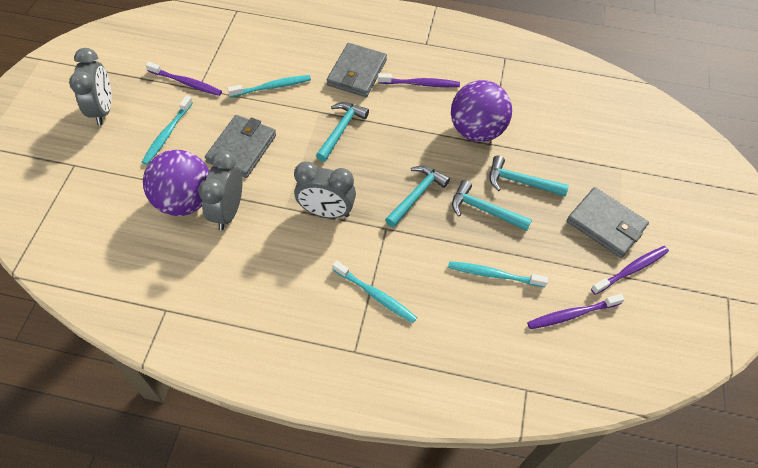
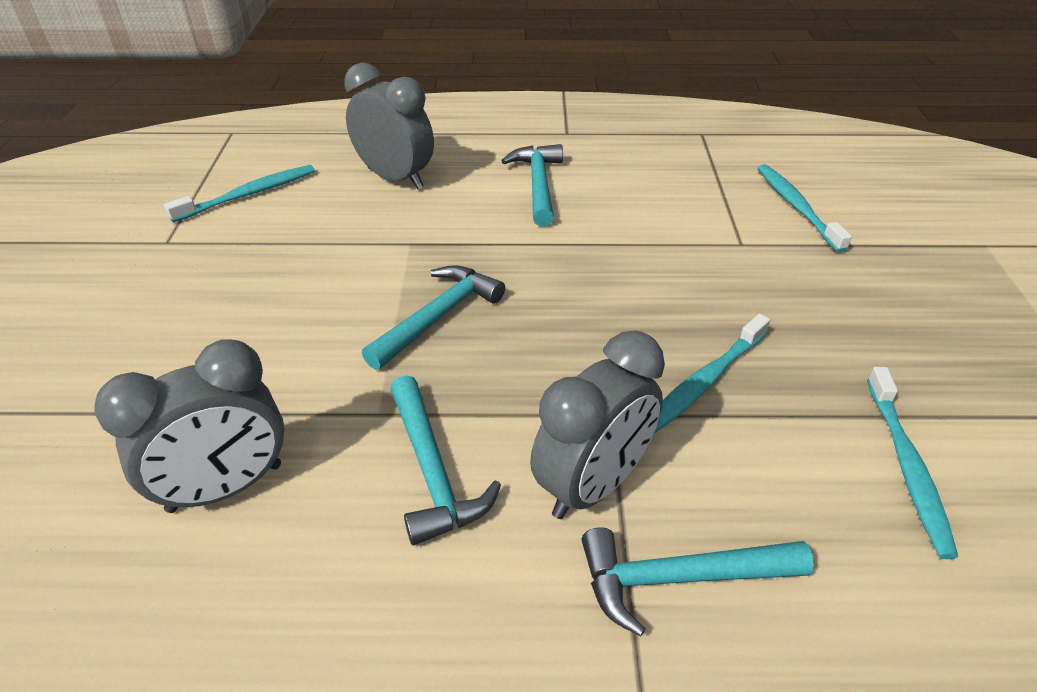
grey wallet: [205,115,276,178] [327,43,387,97] [567,187,649,258] = 3 -> none = 0
purple ball: [143,150,209,216] [451,80,512,142] = 2 -> none = 0
purple toothbrush: [146,62,222,96] [378,73,460,87] [527,294,625,329] [591,246,669,295] = 4 -> none = 0

